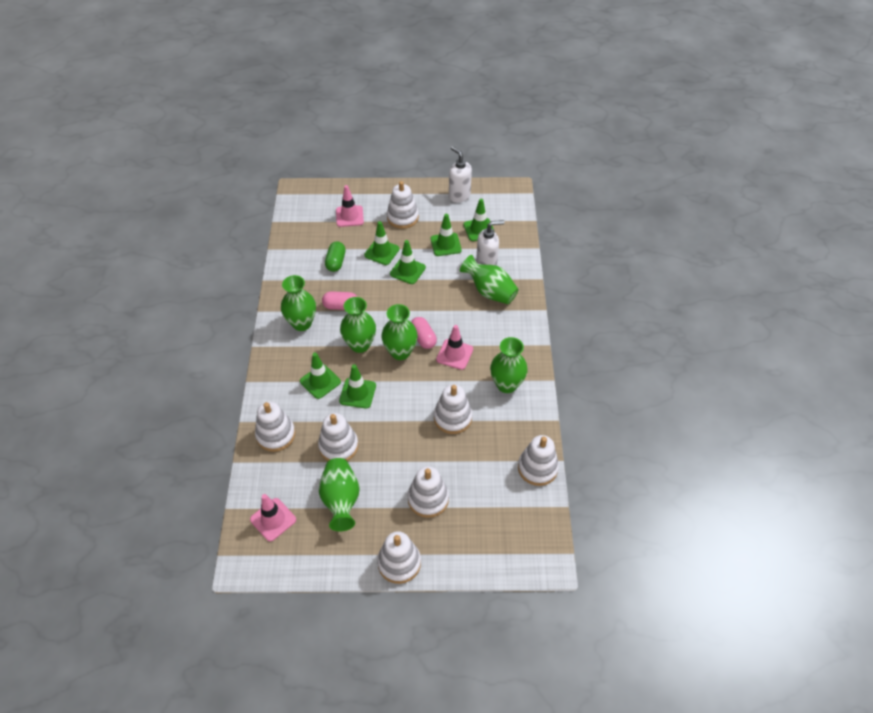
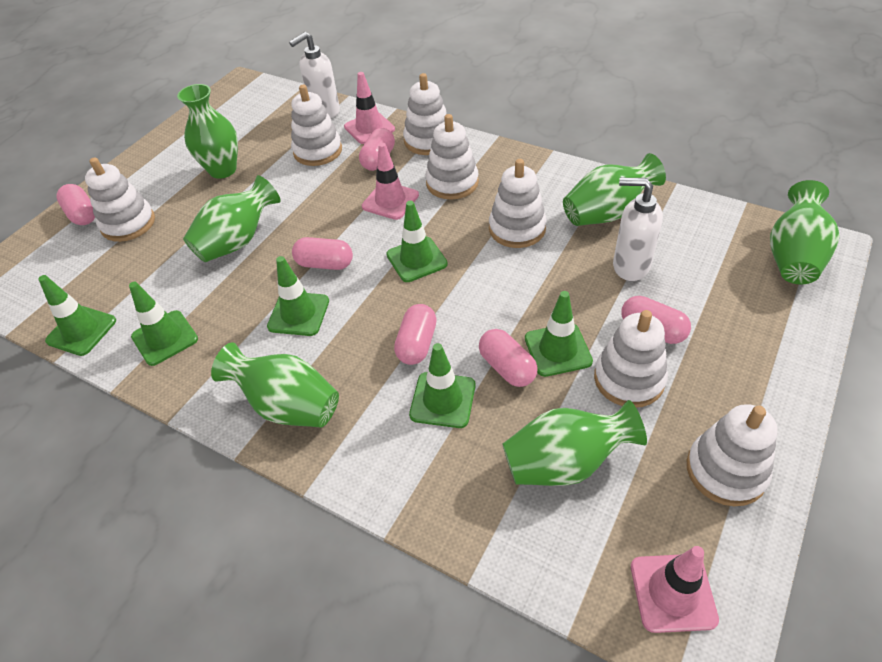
green capsule: [325,242,346,272] = 1 -> none = 0
pink capsule: [322,291,357,310] [411,317,437,349] = 2 -> [57,184,95,225] [292,237,353,270] [359,128,395,171] [394,304,437,365] [479,329,538,387] [621,296,691,344] = 6

